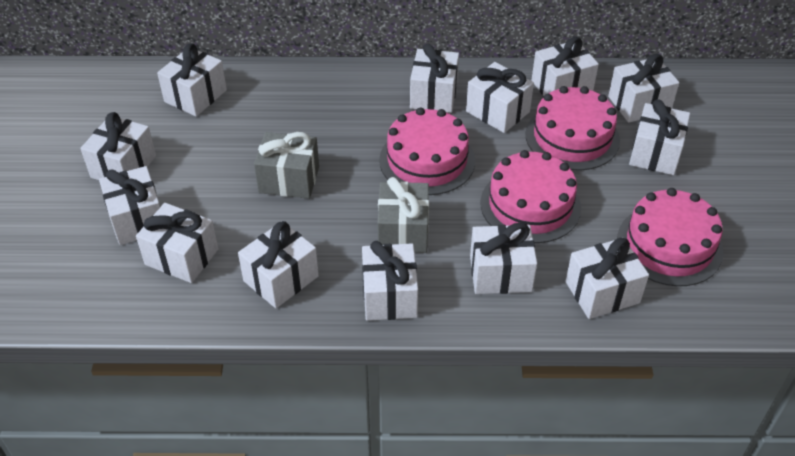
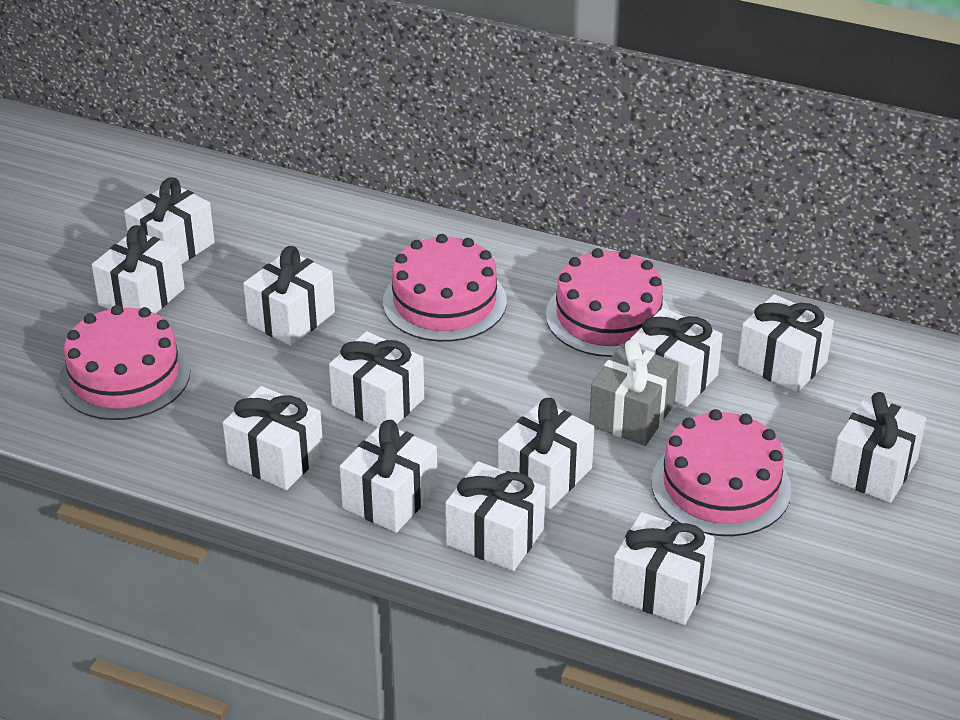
grey gift: [254,132,319,199] [377,177,429,253] = 2 -> [589,339,679,446] = 1
white gift: [80,112,156,180] [99,166,160,245] [136,203,218,283] [157,44,227,117] [238,221,319,308] [362,241,418,321] [410,44,459,113] [466,62,534,133] [470,222,537,294] [531,37,599,96] [565,238,649,319] [608,54,679,123] [629,99,690,175] = 13 -> [92,225,185,313] [124,177,215,264] [223,386,324,490] [243,246,335,346] [329,331,424,427] [340,420,438,533] [445,461,545,571] [498,398,594,509] [611,512,715,625] [630,308,723,407] [738,294,834,393] [830,392,926,503] = 12

